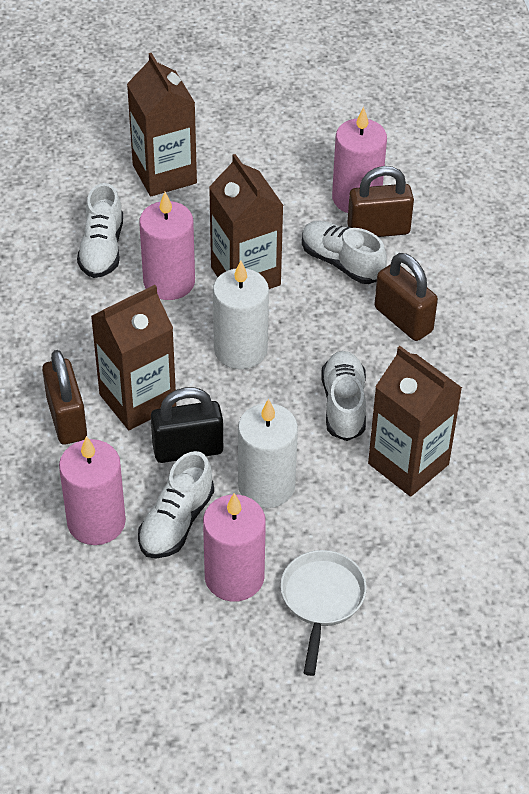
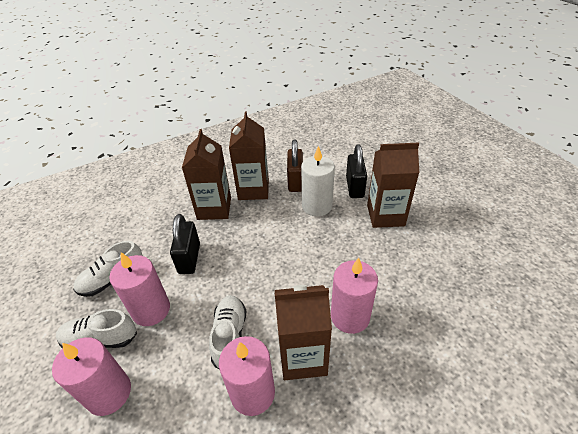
black padlock: [151,387,223,463] = 1 -> [170,214,200,274] [346,145,367,198] = 2
brown padlock: [42,350,87,445] [347,166,414,237] [374,253,438,341] = 3 -> [287,139,303,192] = 1
white candle: [213,261,269,369] [238,399,298,508] = 2 -> [301,146,335,216] = 1
white pan: [280,550,367,676] = 1 -> none = 0
white shoe: [77,183,123,278] [138,451,214,558] [302,220,387,284] [321,351,366,441] = 4 -> [56,309,137,349] [74,241,143,297] [209,295,246,369] = 3

